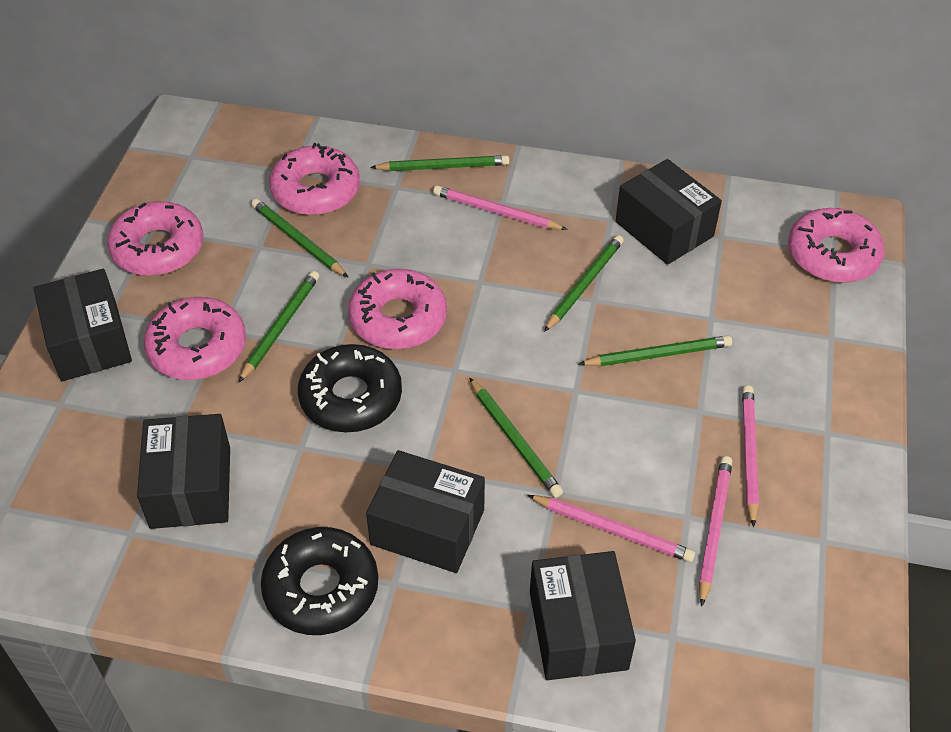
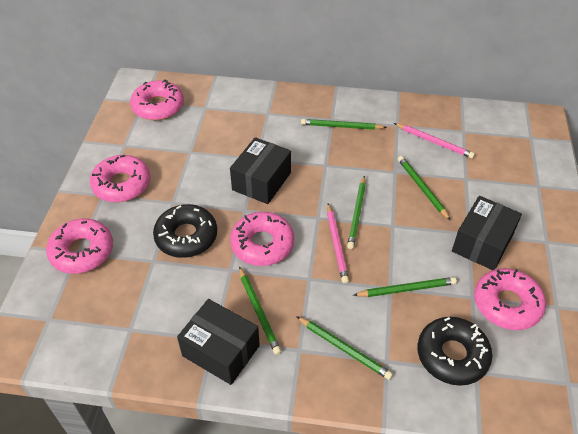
black box: [33,269,132,381] [137,414,230,529] [366,450,485,573] [530,551,636,680] [616,159,722,265] = 5 -> [177,299,260,385] [230,137,291,204] [452,196,522,270] = 3
pink pencil: [433,185,568,230] [528,495,695,562] [699,456,732,607] [742,385,759,527] = 4 -> [327,203,349,283] [394,123,475,159] = 2

